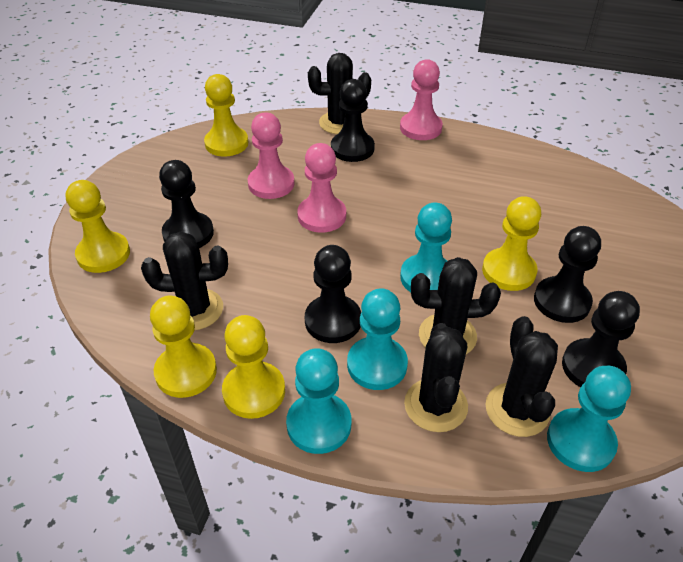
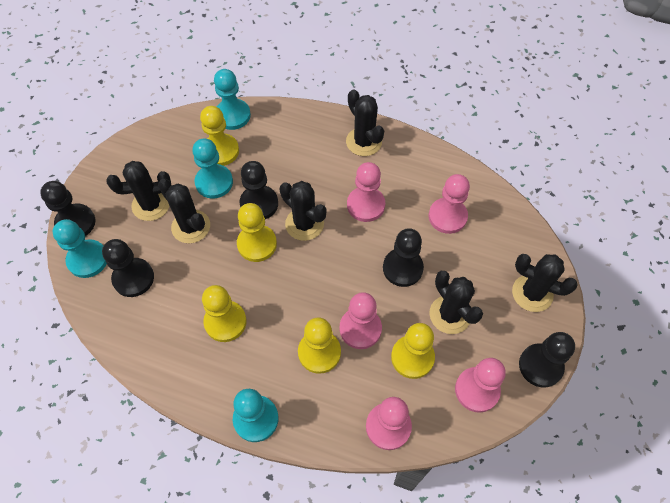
black cactus: [141,232,228,330] [308,53,371,134] [404,323,468,432] [411,257,501,354] [485,316,558,437] = 5 -> [106,161,171,221] [158,179,210,243] [280,181,327,241] [346,89,384,156] [430,271,483,334] [512,254,578,312] = 6
pink pawn: [248,112,295,199] [297,143,346,233] [400,59,443,140] = 3 -> [340,292,382,349] [347,162,385,222] [366,397,412,450] [429,174,470,234] [455,358,506,413] = 5

